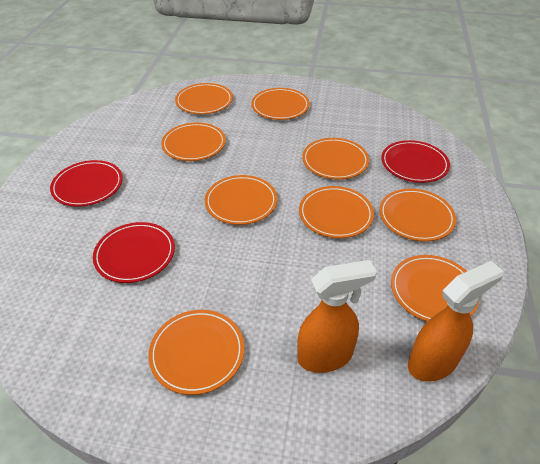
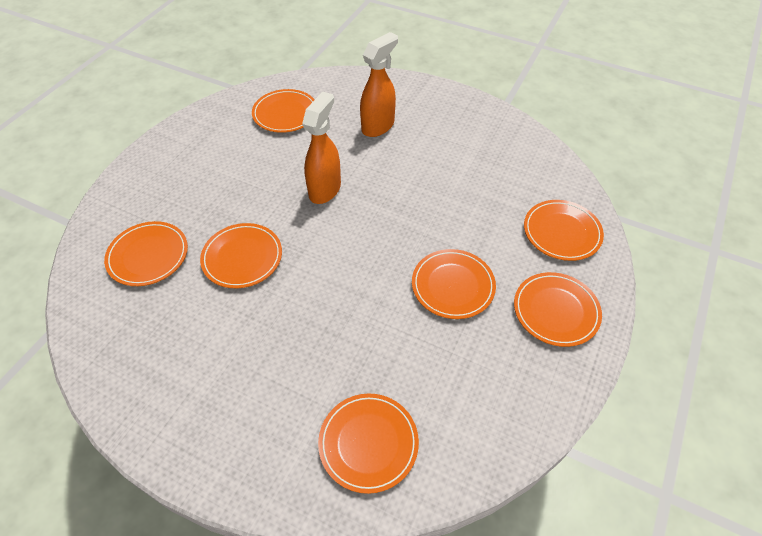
orange plate: [148,310,245,395] [161,122,226,161] [175,83,233,114] [205,175,277,225] [251,88,310,120] [299,186,374,238] [302,138,369,179] [379,188,456,241] [391,255,479,322] = 9 -> [104,221,188,286] [200,223,282,288] [252,89,315,133] [318,393,419,494] [412,249,496,319] [514,272,602,347] [524,200,604,261] = 7
red plate: [50,160,123,207] [93,222,175,283] [381,140,450,183] = 3 -> none = 0

